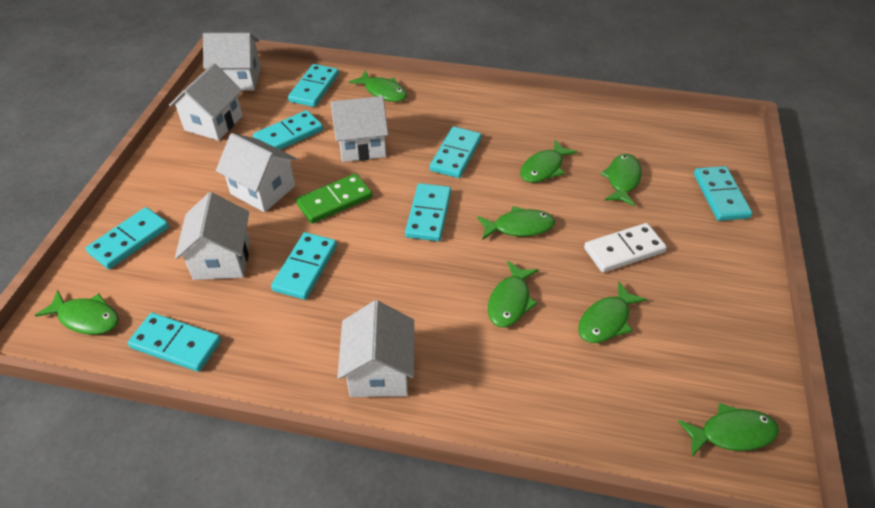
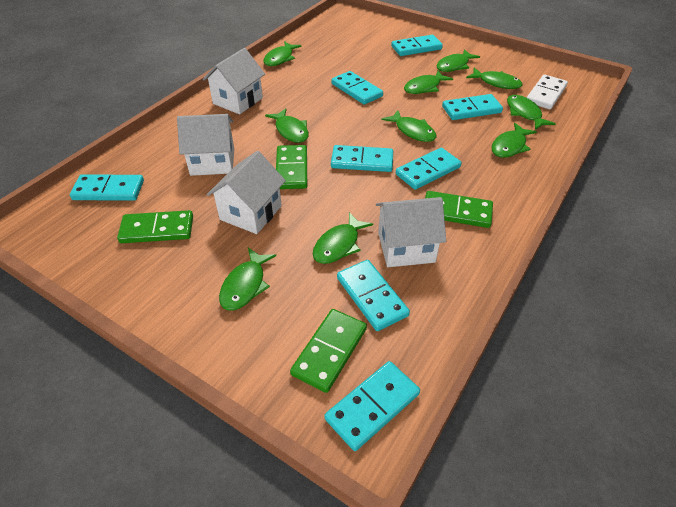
green domino: [296,173,372,224] = 1 -> [117,210,193,243] [276,145,307,189] [290,309,367,393] [425,191,493,228] = 4
green fish: [35,290,119,335] [349,70,407,102] [477,206,555,240] [488,261,538,327] [520,140,577,183] [578,282,647,343] [600,154,642,206] [678,403,779,456] = 8 -> [219,248,276,311] [264,41,302,66] [265,108,309,143] [313,212,373,264] [381,110,437,142] [404,70,453,94] [436,49,480,72] [466,68,523,89] [492,123,537,158] [507,95,556,130] = 10
white house: [169,63,243,141] [175,192,250,280] [203,33,261,90] [216,133,297,212] [331,96,388,162] [337,300,414,397] = 6 -> [177,114,234,176] [203,48,265,114] [207,151,286,234] [376,197,446,267] = 4

